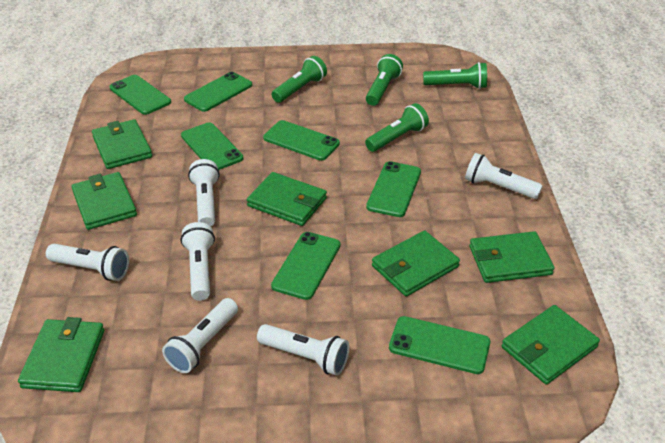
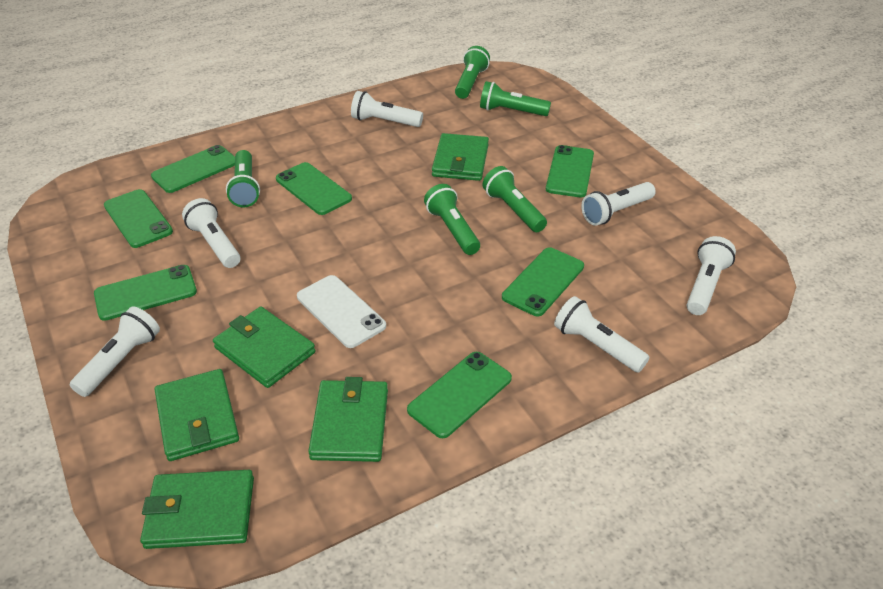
green flashlight: [272,56,327,103] [365,103,429,152] [366,54,403,106] [423,62,487,89] = 4 -> [226,150,260,207] [424,184,480,255] [455,46,490,99] [480,81,551,116] [483,166,547,232] = 5
green wallet: [18,317,104,392] [72,172,137,230] [92,119,152,169] [247,172,327,226] [372,230,460,297] [469,231,554,283] [502,305,600,385] = 7 -> [140,470,254,549] [155,369,239,461] [213,307,316,388] [308,377,388,462] [432,133,489,181] = 5
white phone: none = 0 -> [297,275,386,348] = 1

